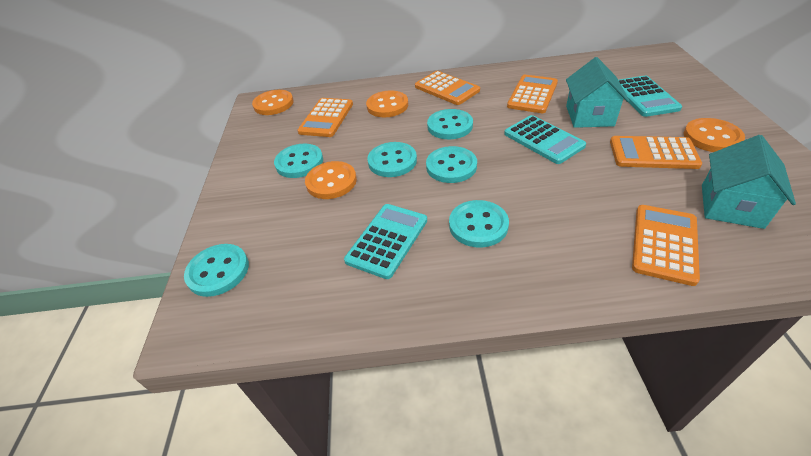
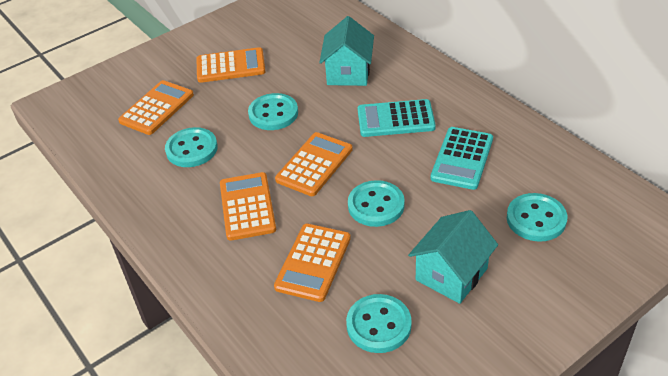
orange button: [252,90,294,115] [305,161,357,199] [366,90,408,117] [684,118,745,152] = 4 -> none = 0
turquoise button: [184,244,249,297] [274,144,323,178] [367,142,417,177] [426,146,477,183] [427,109,473,139] [449,200,509,248] = 6 -> [165,127,218,167] [248,93,298,130] [346,294,412,353] [348,180,405,227] [507,193,567,242] = 5
turquoise calculator: [344,204,427,279] [504,115,586,164] [619,76,682,117] = 3 -> [358,99,436,137] [430,127,493,190] = 2

